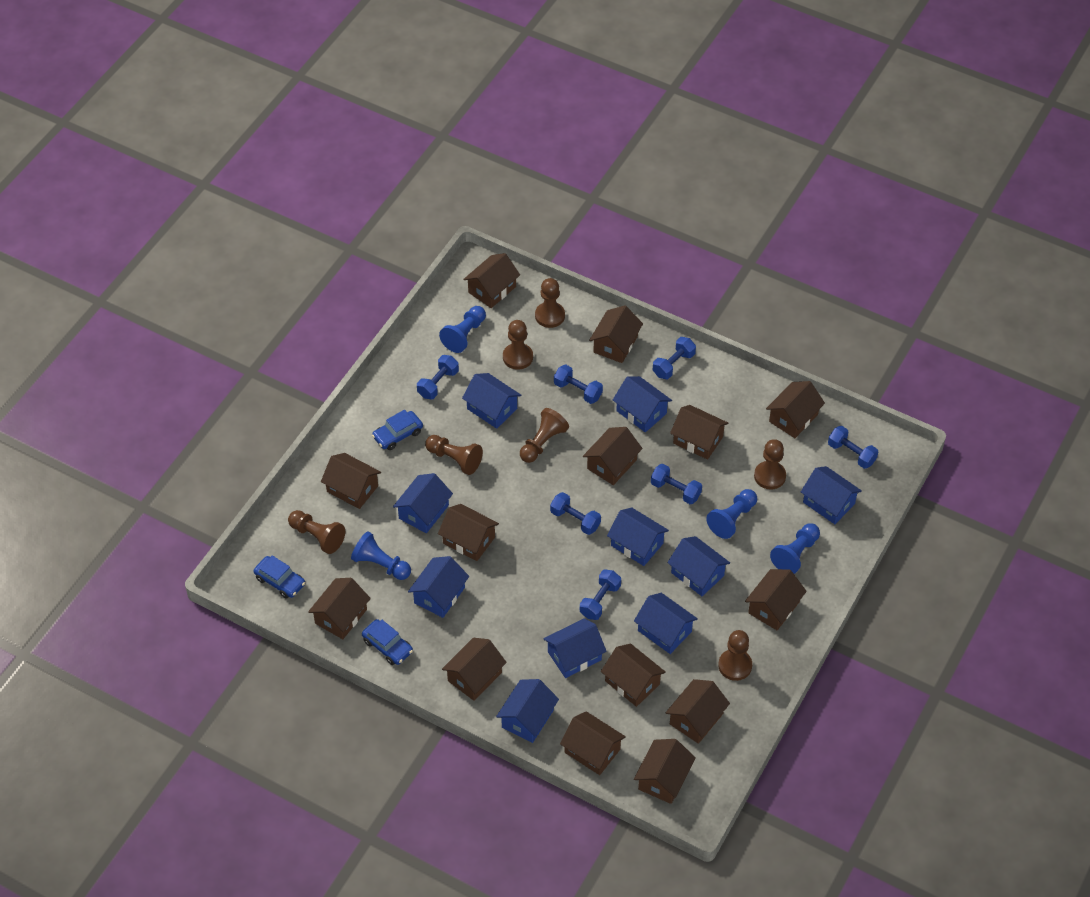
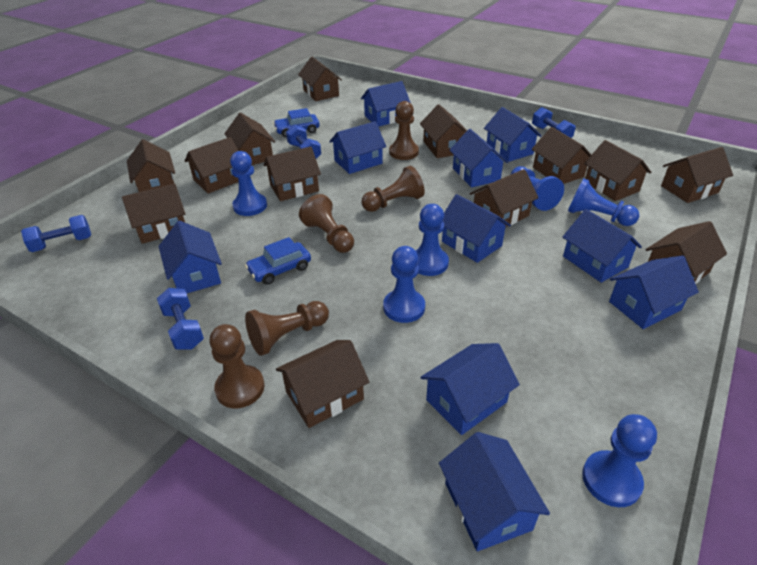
blue car: [253,555,305,599] [362,619,413,665] [372,410,423,450] = 3 -> [245,237,311,285] [273,108,320,137] = 2
blue dumbbell: [417,355,459,399] [550,492,601,535] [554,364,603,404] [580,569,621,620] [651,464,702,504] [653,337,696,379] [828,426,878,469] = 7 -> [21,215,91,252] [157,288,204,350] [286,125,321,159] [532,107,576,138] = 4
blue pawn: [351,531,411,580] [439,306,486,353] [706,489,757,539] [770,523,820,574] = 4 -> [230,151,267,216] [383,246,425,323] [415,204,449,276] [511,166,564,211] [568,178,639,226] [582,414,657,507] = 6
brown house: [308,578,371,639] [321,453,381,509] [438,504,499,561] [442,638,507,701] [463,253,520,308] [560,711,626,775] [583,427,643,485] [589,305,643,363] [601,643,666,707] [634,739,696,804] [666,679,730,744] [670,405,728,460] [745,569,807,630] [766,381,825,438] = 14 -> [122,184,185,244] [127,139,175,192] [185,137,239,194] [224,113,275,165] [264,146,321,201] [276,340,369,428] [298,57,342,101] [420,104,467,158] [470,169,538,227] [532,127,591,184] [584,140,651,201] [646,221,727,284] [661,147,733,203] = 13
brown pawn: [288,510,345,554] [425,435,483,475] [503,320,533,370] [520,408,569,463] [535,278,565,328] [718,630,752,681] [754,439,786,489] = 7 -> [209,324,265,408] [245,301,329,356] [299,194,354,253] [362,166,425,212] [389,101,419,160] = 5

